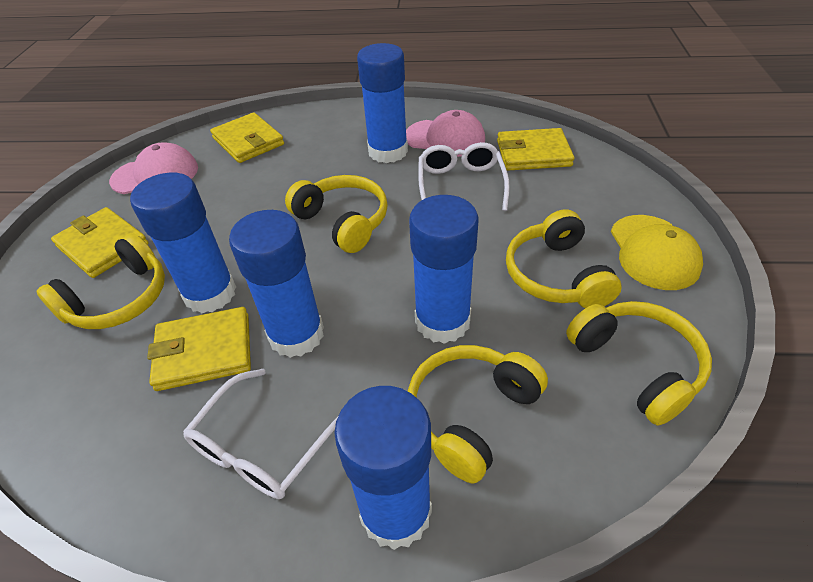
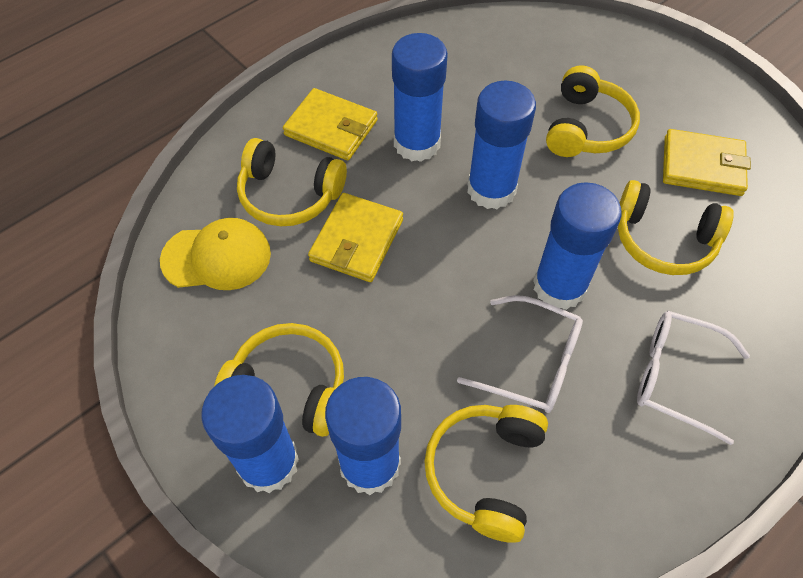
pink cap: [109,142,198,194] [406,110,485,157] = 2 -> none = 0
yellow wallet: [51,207,149,278] [147,307,251,391] [210,112,284,163] [497,128,574,171] = 4 -> [283,88,378,160] [308,193,403,282] [663,129,751,196] = 3

